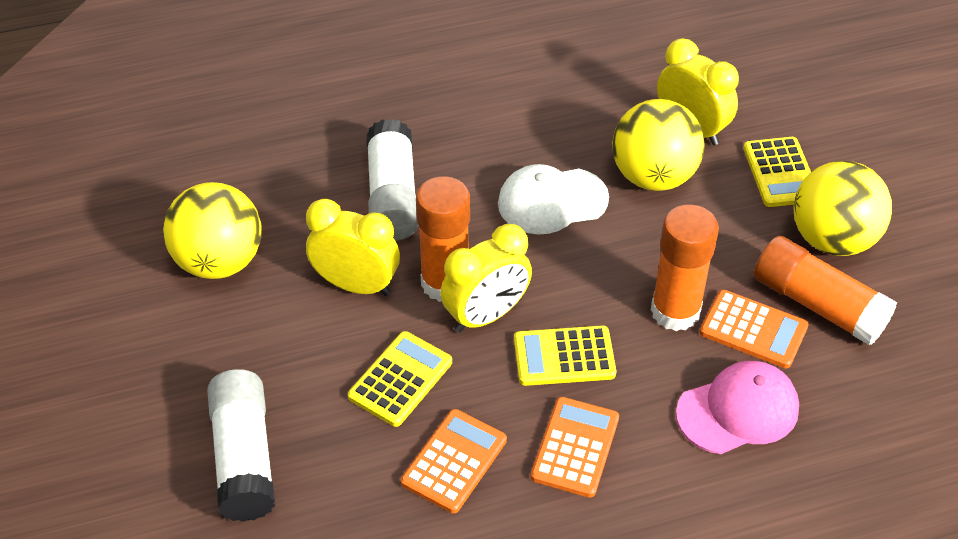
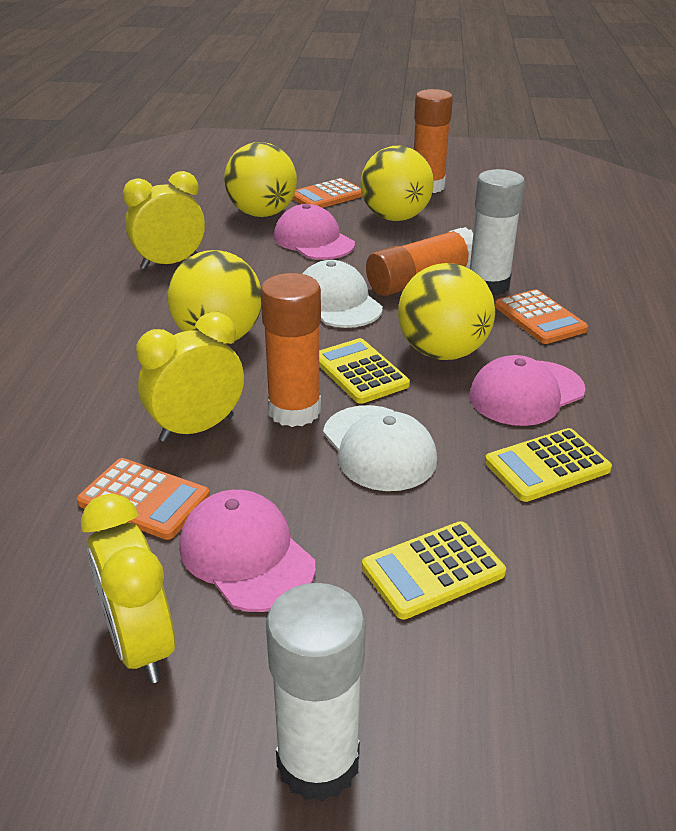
pink cap: [676,361,799,454] = 1 -> [179,490,315,612] [274,204,355,260] [469,355,586,426] = 3
white cap: [498,164,609,234] = 1 -> [302,260,383,328] [323,405,437,491] = 2
yellow ball: [163,182,261,279] [612,99,704,191] [793,161,892,256] = 3 -> [167,250,261,344] [224,142,297,217] [360,146,434,221] [398,263,495,360] = 4

